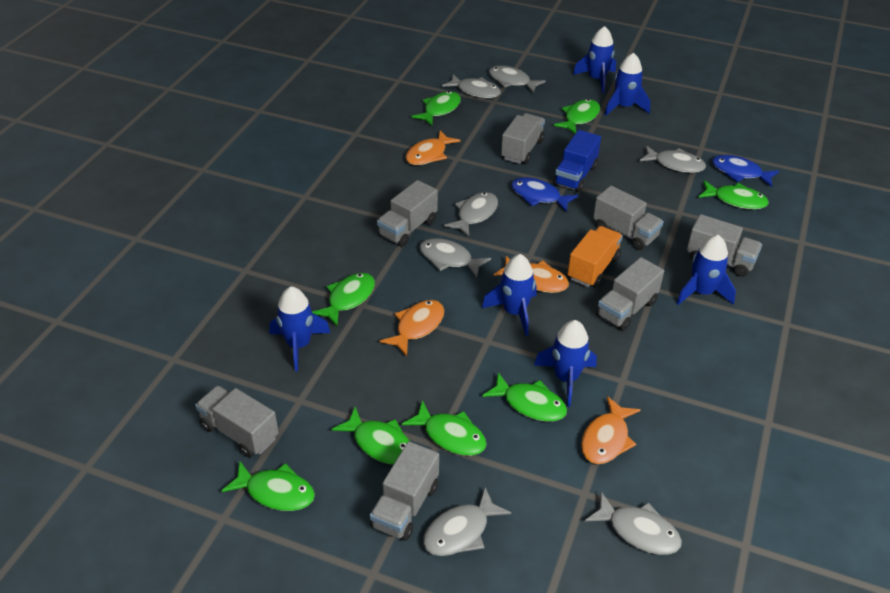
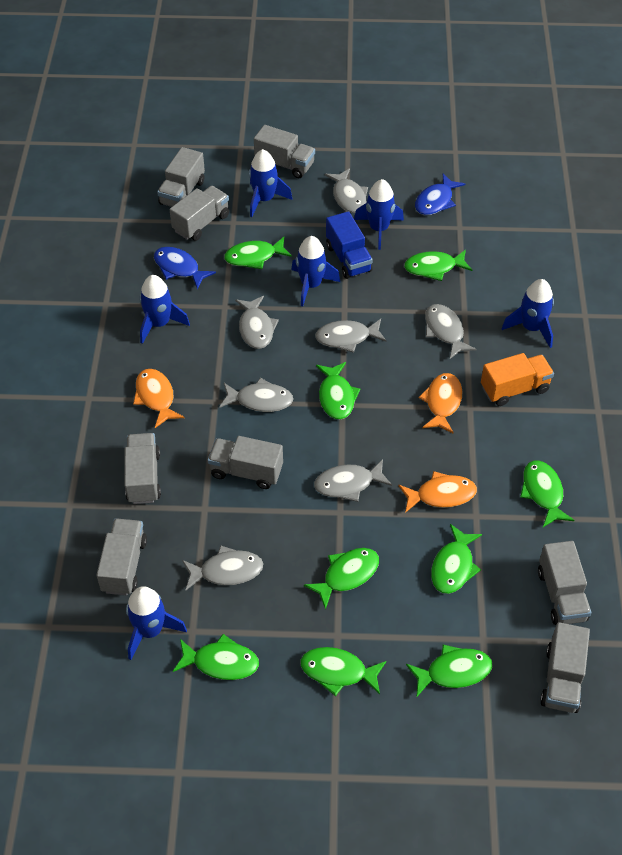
green fish: [222,461,315,511] [312,273,375,326] [331,406,410,465] [402,400,487,456] [411,91,461,126] [482,372,567,422] [553,99,600,134] [698,180,769,209] = 8 -> [173,634,259,680] [224,237,292,269] [301,647,386,696] [304,548,379,610] [316,362,361,420] [404,250,472,281] [406,645,493,696] [431,524,482,594] [520,461,575,527] = 9
grey truck: [195,385,279,458] [370,441,439,541] [377,180,438,247] [501,113,545,164] [593,186,664,250] [596,257,664,331] [687,214,762,277] = 7 -> [96,519,147,595] [124,433,161,504] [157,147,205,207] [170,186,229,241] [208,436,283,489] [254,125,315,178] [538,541,591,625] [540,622,590,713] = 8
orange fish: [380,300,444,356] [406,130,460,165] [494,256,569,293] [581,396,640,464] = 4 -> [133,369,184,428] [398,471,477,513] [418,373,463,433] = 3

